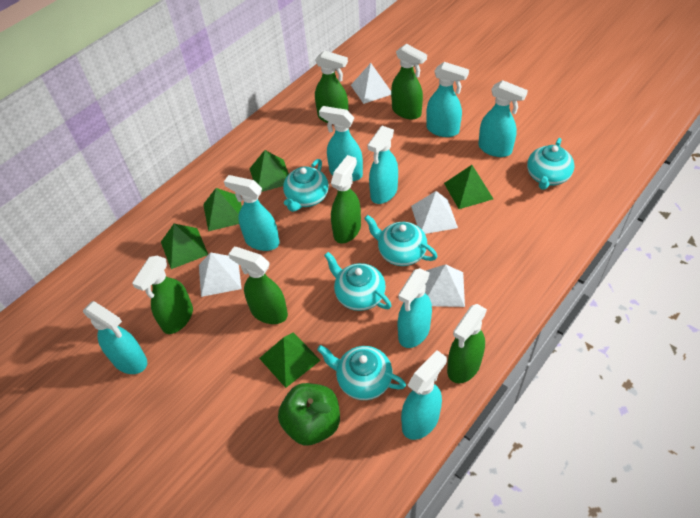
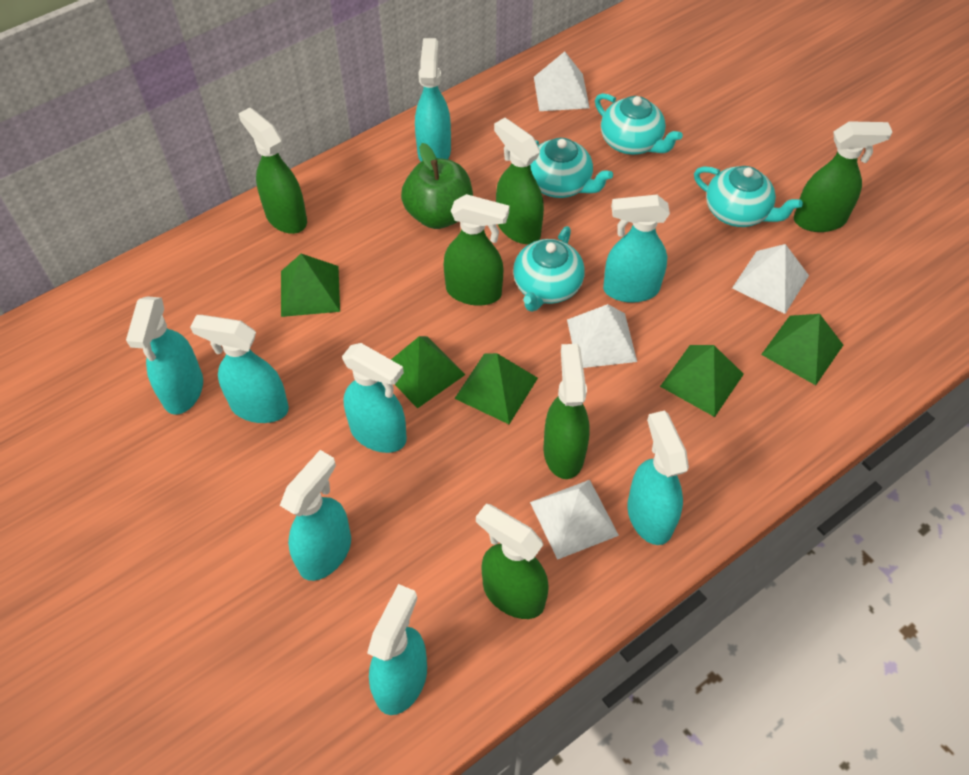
turquoise teapot: [283,159,329,212] [317,345,406,400] [324,252,391,311] [364,215,438,266] [527,138,575,190] = 5 -> [513,226,585,312] [530,138,613,198] [595,93,683,155] [694,166,803,227] = 4

